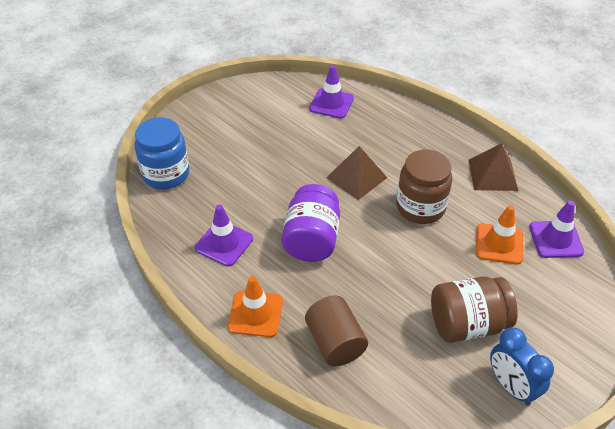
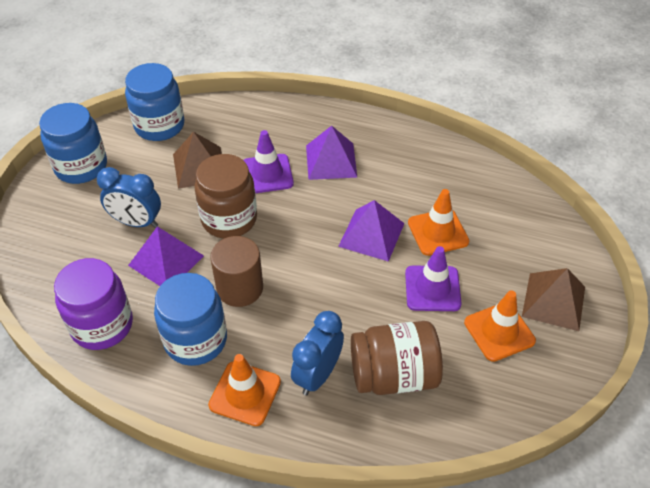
blue clock: [490,327,554,406] = 1 -> [97,167,161,228] [291,311,344,396] = 2
blue jar: [135,117,189,189] = 1 -> [39,103,107,184] [125,63,185,141] [154,273,227,366] = 3
orange traffic cone: [228,276,283,337] [476,205,523,264] = 2 -> [208,354,281,426] [408,189,469,256] [464,290,536,362] = 3
purple pyramid: none = 0 -> [128,226,204,286] [306,126,357,180] [338,200,405,262] = 3
purple traffic cone: [195,204,253,266] [309,65,354,119] [529,200,584,258] = 3 -> [243,130,294,193] [405,246,462,311] = 2

